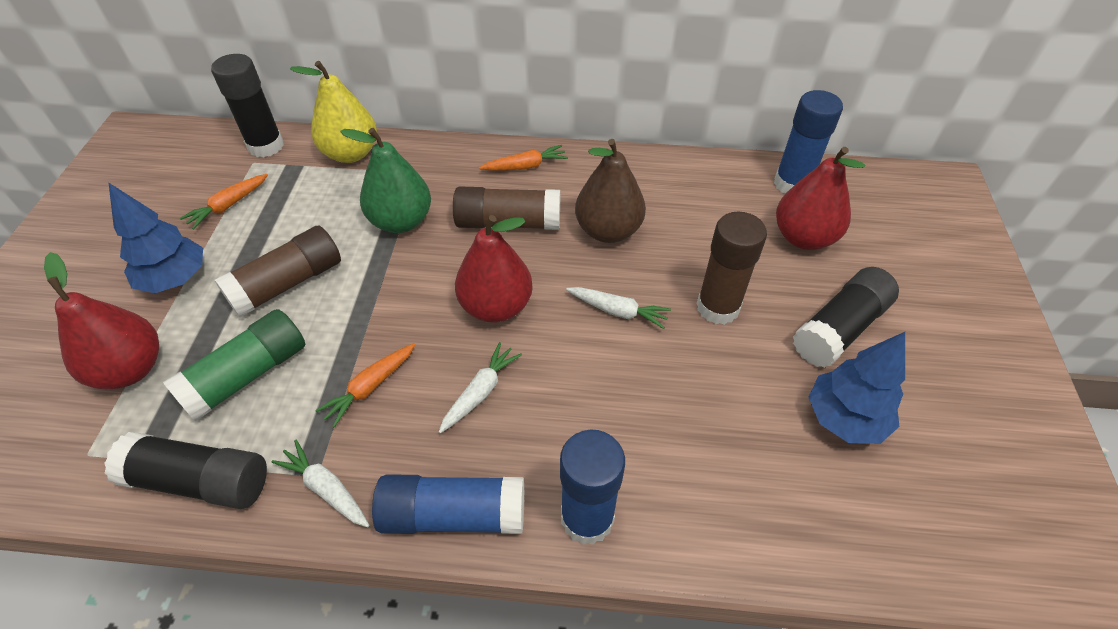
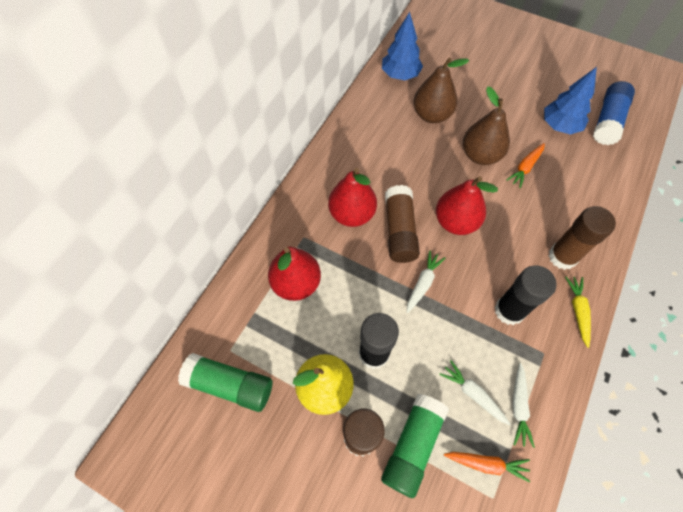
black glue stick: [104,432,267,509] [211,54,284,158] [793,267,899,368] = 3 -> [359,313,399,369] [495,266,556,325] = 2
blue glue stick: [372,474,524,534] [560,430,625,545] [774,90,843,194] = 3 -> [593,81,635,145] = 1
brown pear: [575,139,646,243] = 1 -> [413,57,469,123] [463,87,510,165] = 2
green glue stick: [163,309,305,422] = 1 -> [178,353,272,412] [381,394,449,498] = 2
green pear: [340,128,431,233] = 1 -> none = 0
orange carrot: [180,174,268,229] [315,343,415,428] [479,145,568,170] = 3 -> [444,452,530,482] [506,143,545,188] = 2
yellow carrot: none = 0 -> [565,277,591,348] = 1

